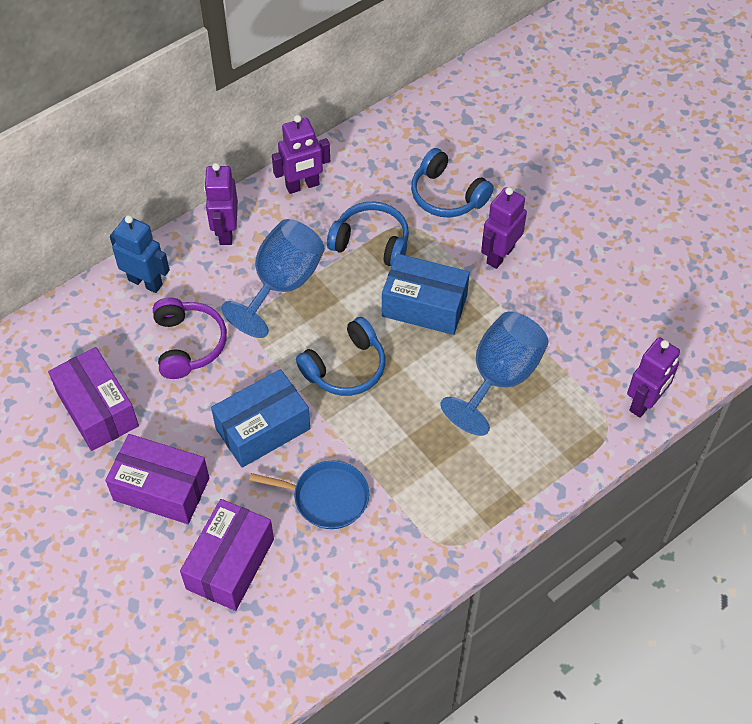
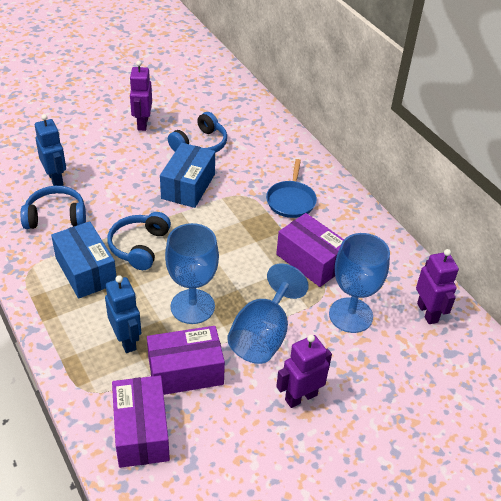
blue goblet: [221,219,325,338] [440,312,548,436] = 2 -> [165,223,219,324] [227,264,309,364] [329,233,390,333] = 3
blue robot: [110,215,170,293] = 1 -> [35,114,66,186] [105,275,141,353] = 2
purple headphones: [153,297,227,379] = 1 -> none = 0
purple robot: [204,163,238,245] [272,115,330,194] [481,187,527,269] [627,337,680,418] = 4 -> [129,61,152,131] [276,334,332,408] [416,249,459,324] = 3

